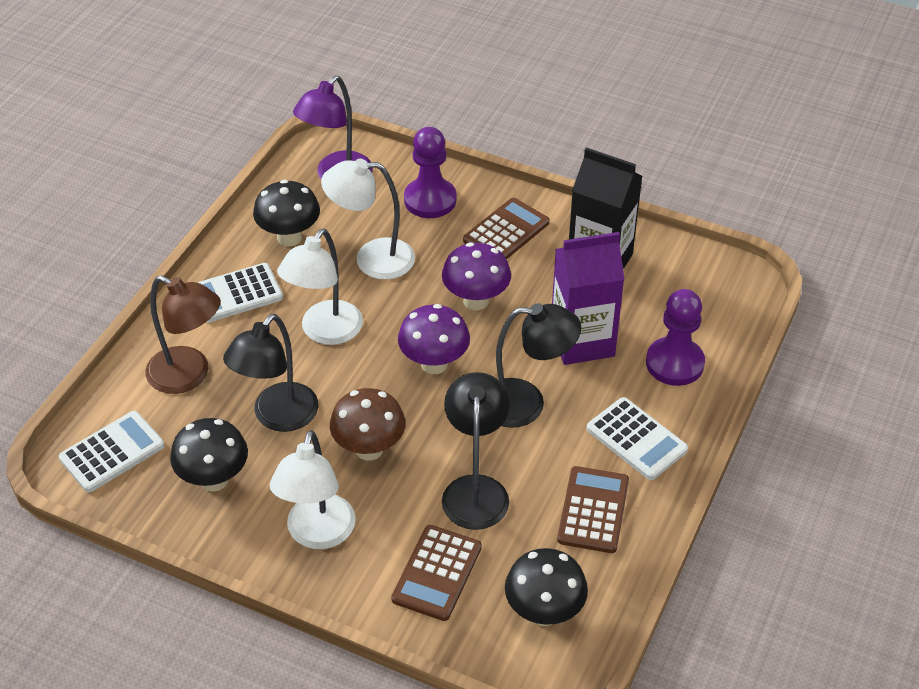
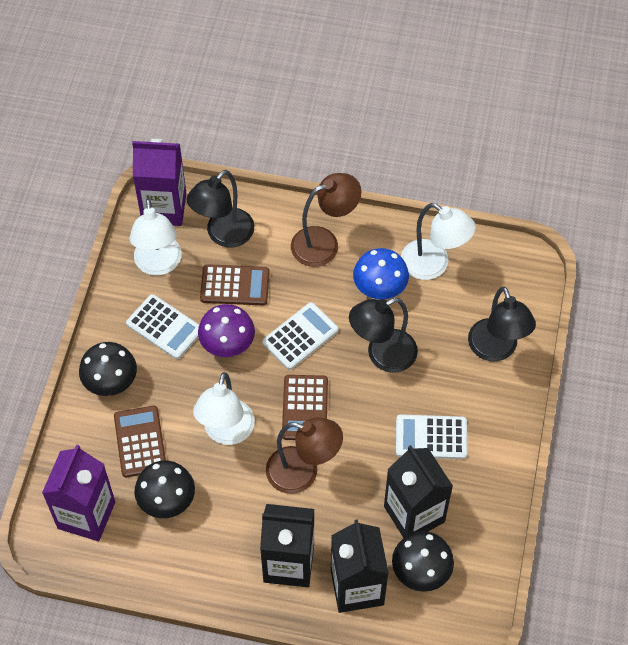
black carton: [569,147,643,269] = 1 -> [260,504,314,587] [331,519,389,613] [384,445,453,538] = 3
blue mushroom: none = 0 -> [353,248,409,300] = 1
brown lamp: [145,275,221,394] = 1 -> [266,417,343,494] [291,173,361,267] = 2
brown mushroom: [330,388,405,460] = 1 -> none = 0
purple carton: [552,232,624,365] = 1 -> [42,444,115,541] [132,139,186,226] = 2
purple lamp: [293,75,373,179] = 1 -> none = 0
purple mushroom: [398,304,470,374] [442,242,511,310] = 2 -> [198,304,255,357] = 1
purple pawn: [404,127,456,218] [646,289,705,386] = 2 -> none = 0

